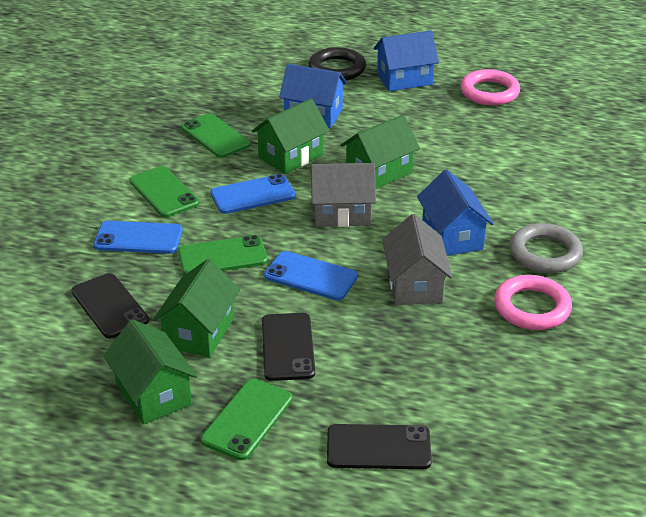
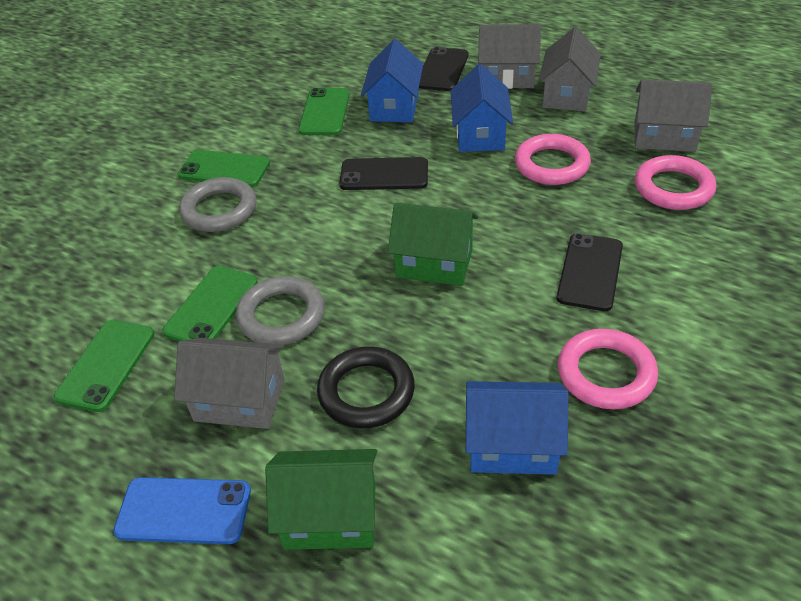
blue phone: [94,221,182,254] [210,174,296,214] [264,251,358,300] = 3 -> [113,477,251,544] = 1
green house: [103,319,198,425] [153,259,240,358] [252,98,330,174] [340,115,420,189] = 4 -> [265,449,377,550] [388,203,478,286] = 2
grey house: [310,163,376,227] [382,214,452,305] = 2 -> [174,338,285,429] [478,24,541,89] [538,27,601,112] [634,79,712,152] = 4
grey ring: [510,223,583,273] = 1 -> [179,177,256,232] [236,276,325,345] = 2
pink ring: [461,69,520,105] [494,275,572,330] = 2 -> [515,134,591,185] [558,329,658,409] [635,155,716,210] = 3

